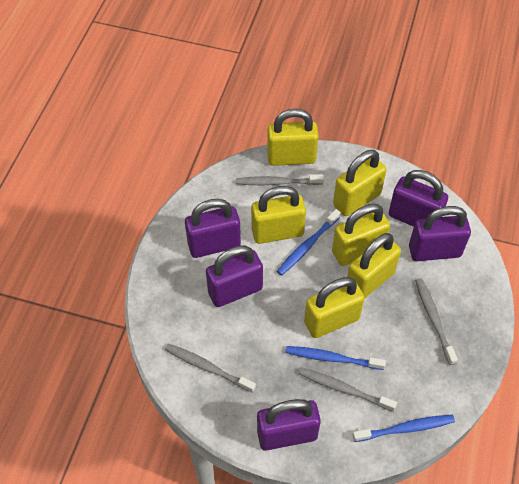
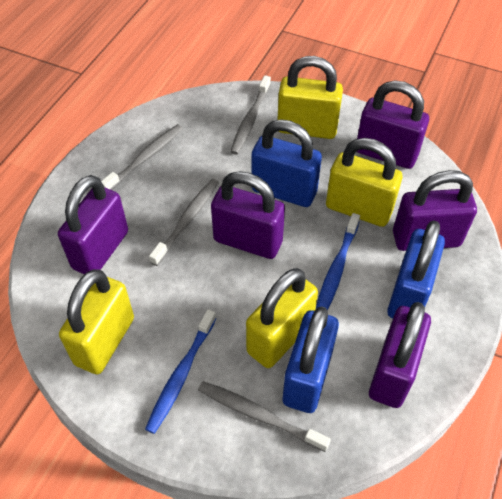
blue padlock: none = 0 -> [252,119,322,207] [283,306,339,413] [387,220,445,318] = 3
blue toothbrush: [277,209,341,275] [285,346,386,370] [353,415,455,442] = 3 -> [145,309,216,434] [315,213,360,310] = 2
yellow padlock: [251,186,306,244] [267,109,318,166] [304,277,364,338] [332,204,390,266] [333,150,386,216] [347,233,401,299] = 6 -> [59,269,134,374] [246,268,318,368] [277,56,343,139] [326,138,402,227] = 4

